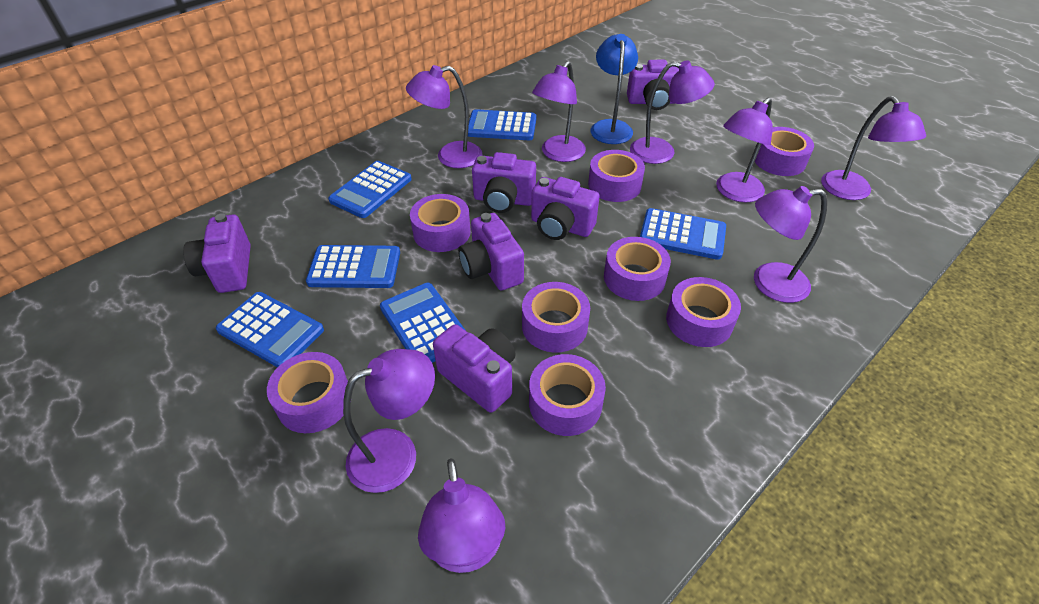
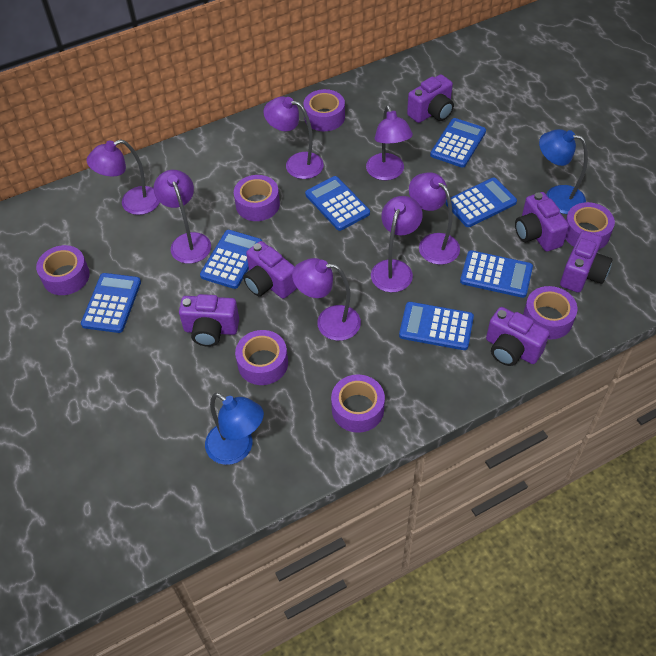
blue calculator: [216,292,324,368] [306,245,400,288] [328,161,412,218] [380,283,466,363] [468,109,536,140] [640,208,726,260] = 6 -> [81,273,141,333] [200,230,262,289] [305,176,370,231] [399,302,474,350] [430,118,486,168] [446,178,517,227] [460,250,533,298] = 7
blue lamp: [590,34,638,144] = 1 -> [205,393,264,465] [539,129,588,214] = 2
purple lamp: [343,349,435,493] [406,65,482,168] [418,458,505,573] [532,61,586,162] [630,60,715,164] [716,98,773,203] [754,186,827,303] [821,96,926,200] = 8 -> [87,139,160,215] [154,170,211,264] [263,96,324,179] [292,258,361,341] [366,105,413,180] [371,196,423,292] [409,172,460,265] = 7
purple tape: [267,352,348,433] [410,194,471,252] [522,282,590,353] [529,354,606,436] [588,150,645,202] [604,237,671,301] [666,277,741,347] [755,127,814,176] = 8 -> [36,245,90,295] [234,175,280,221] [235,330,288,385] [304,89,345,131] [331,374,385,433] [523,286,577,339] [565,202,615,249] = 7

